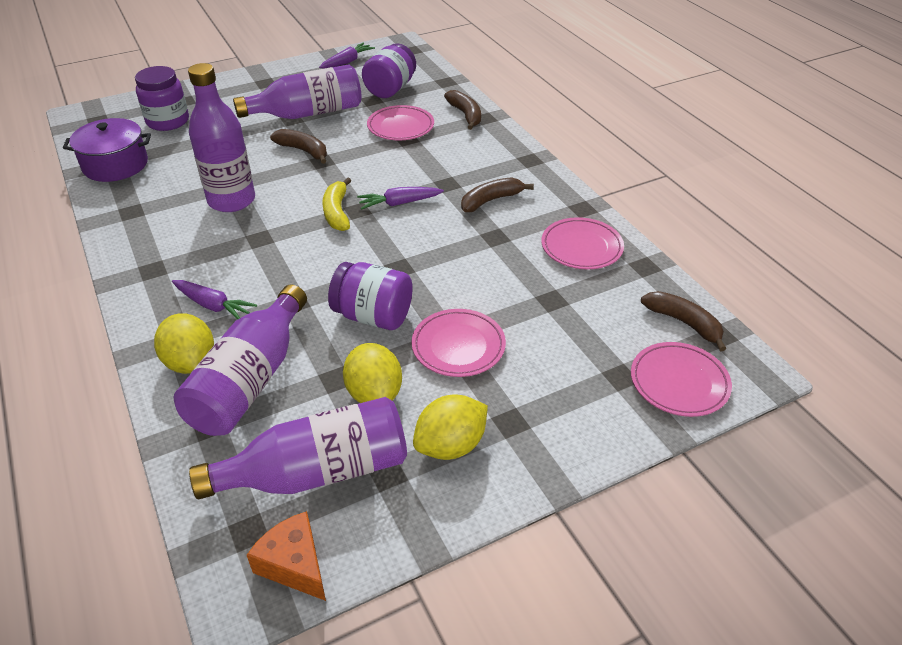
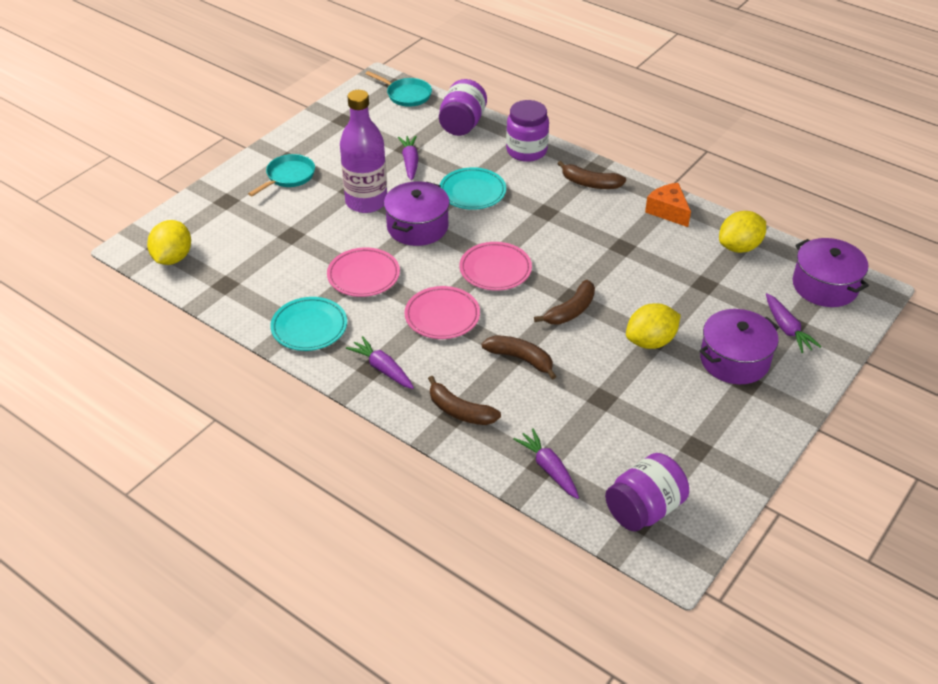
pink plate: [367,105,434,140] [411,309,506,377] [541,217,624,269] [631,342,732,417] = 4 -> [327,248,400,297] [404,286,480,339] [459,242,532,291] = 3
purple bottle: [174,285,307,436] [188,63,255,212] [189,397,407,499] [233,64,362,119] = 4 -> [340,90,387,213] = 1
purple carrot: [172,280,257,319] [319,42,375,68] [357,187,444,210] = 3 -> [346,336,414,389] [398,136,419,181] [513,428,579,499] [766,293,821,353] = 4
purple pot: [63,118,151,182] = 1 -> [384,181,450,246] [699,309,779,384] [793,238,869,307] = 3
turquoise pan: none = 0 -> [248,154,315,197] [366,71,432,107] = 2
turquoise plate: none = 0 -> [270,297,347,351] [440,167,506,210] = 2
yellow banana: [322,178,351,231] = 1 -> none = 0

